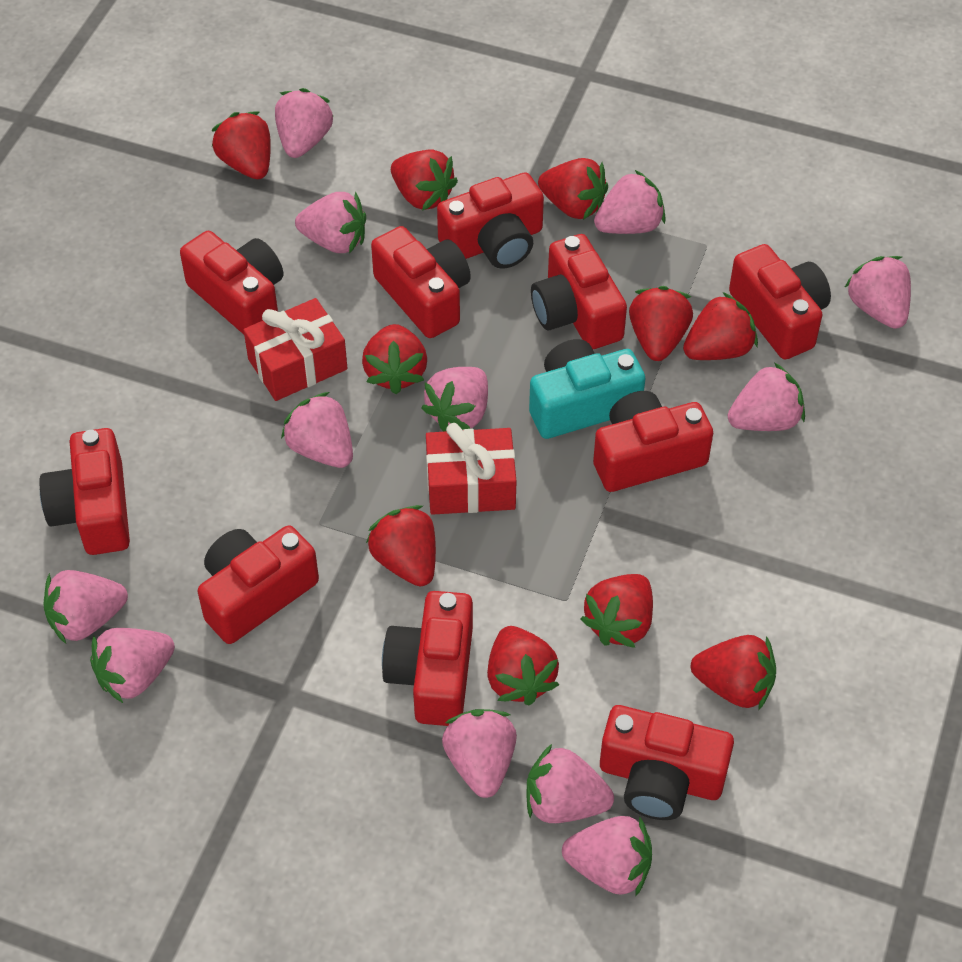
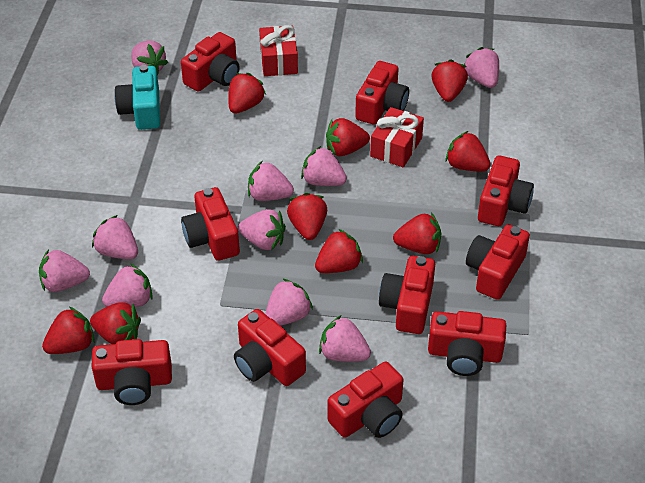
pink strawberry: [44,570,128,644] [90,628,175,703] [275,88,334,158] [281,392,353,468] [295,192,366,253] [421,367,488,432] [442,709,517,798] [527,744,614,823] [562,816,652,897] [594,170,666,234] [728,362,805,431] [844,256,911,329] = 12 -> [39,249,90,292] [92,215,138,259] [102,263,153,307] [131,40,168,75] [238,209,286,250] [248,161,294,201] [265,278,313,326] [301,146,347,186] [319,315,371,362] [464,47,499,88] = 10
red strawberry: [212,112,271,179] [362,324,427,394] [366,505,436,587] [391,149,458,210] [487,626,559,706] [538,158,608,220] [580,574,653,648] [629,286,693,361] [683,292,758,360] [691,635,776,710] = 10 -> [42,307,95,354] [90,302,141,344] [228,73,266,114] [287,193,327,240] [315,229,363,273] [326,118,370,156] [393,213,441,254] [431,59,468,102] [446,131,491,172] = 9

